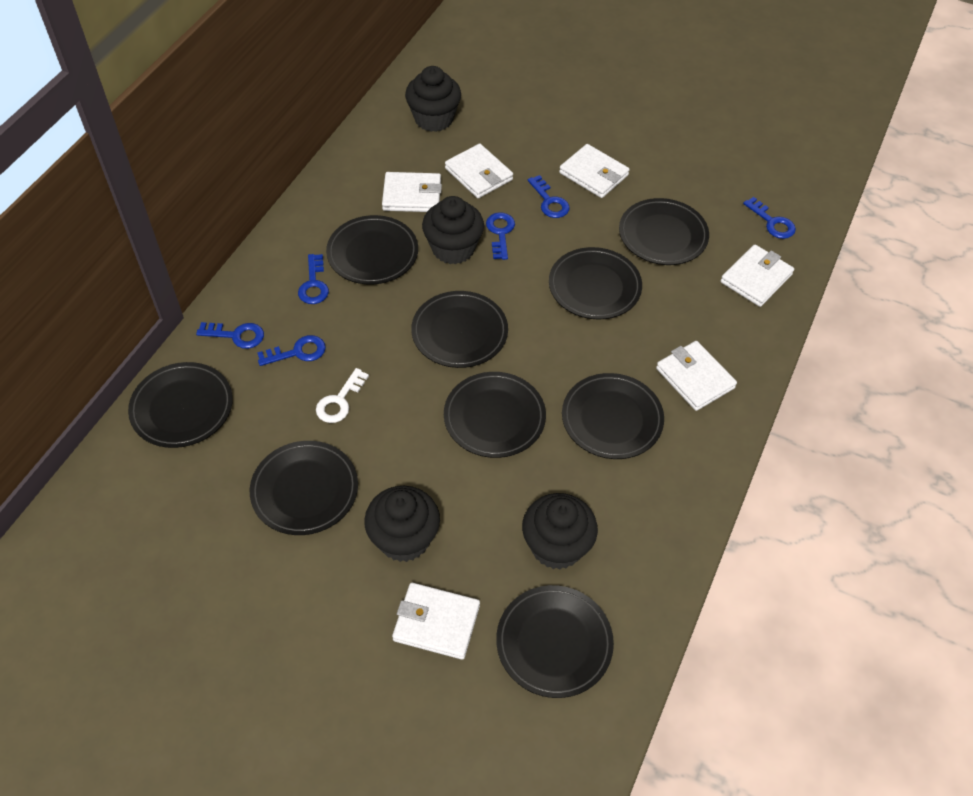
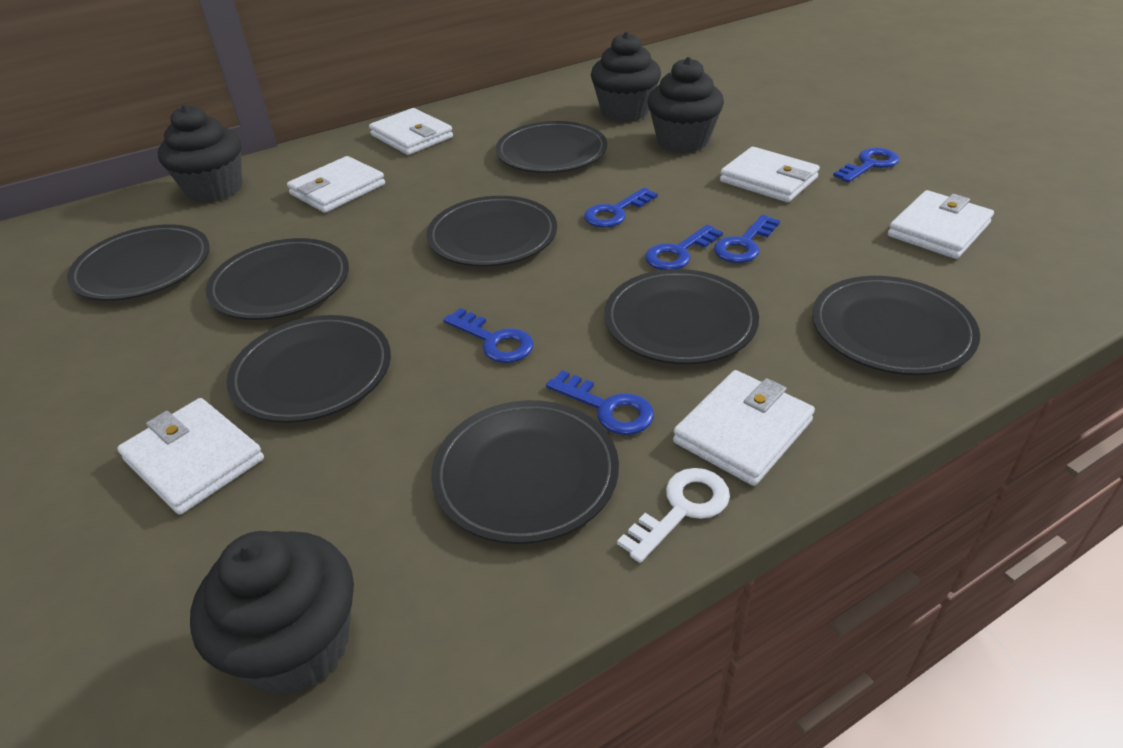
black plate: [128,362,233,448] [250,441,358,535] [326,215,418,284] [411,291,508,368] [444,372,546,458] [496,585,614,698] [549,247,642,320] [562,373,664,459] [619,198,709,265] = 9 -> [67,224,210,301] [206,238,349,320] [226,315,391,423] [426,196,557,267] [431,400,619,544] [496,121,607,173] [604,269,759,364] [812,276,980,375] = 8

